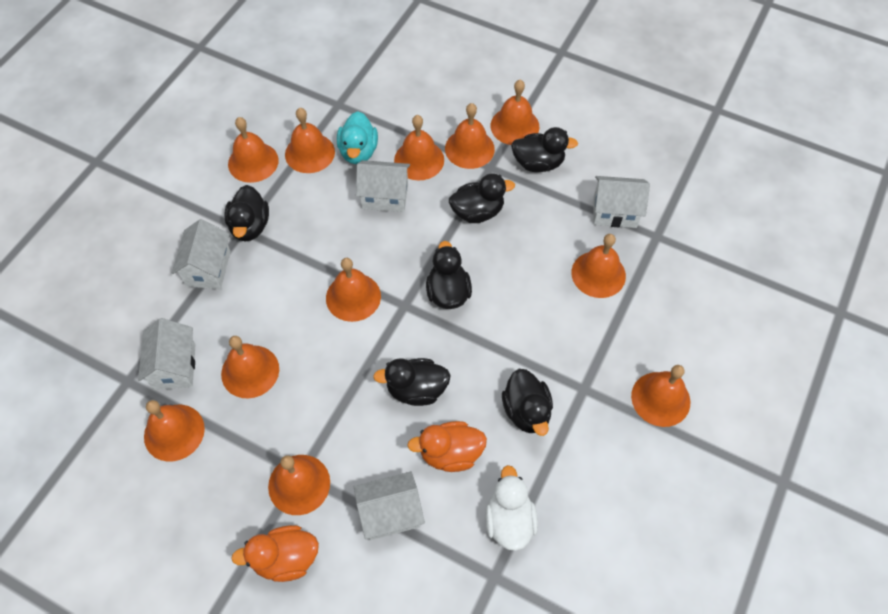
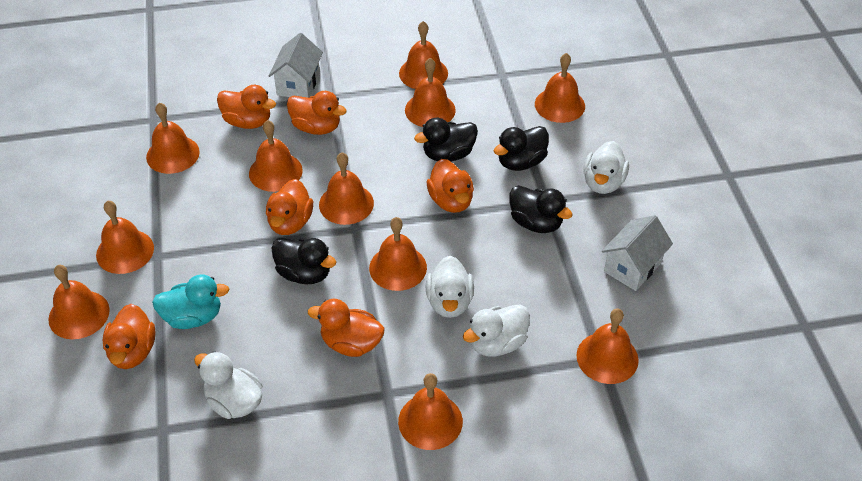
black duck: [224,185,269,241] [373,358,451,406] [426,241,472,309] [449,173,515,223] [502,369,553,436] [511,127,578,172] = 6 -> [271,238,336,285] [414,118,478,162] [494,126,549,171] [509,185,573,233] = 4
orange duck: [231,525,319,582] [407,421,487,472] = 2 -> [103,304,156,369] [217,85,276,129] [266,179,313,235] [287,91,347,135] [308,299,384,357] [426,159,474,213] = 6
white duck: [485,465,538,551] = 1 -> [194,351,262,419] [426,256,474,318] [463,305,530,356] [584,141,629,194] = 4
white house: [138,318,196,390] [172,219,231,289] [354,471,425,540] [356,160,410,212] [593,176,650,228] = 5 -> [269,33,323,98] [602,215,673,291] = 2

